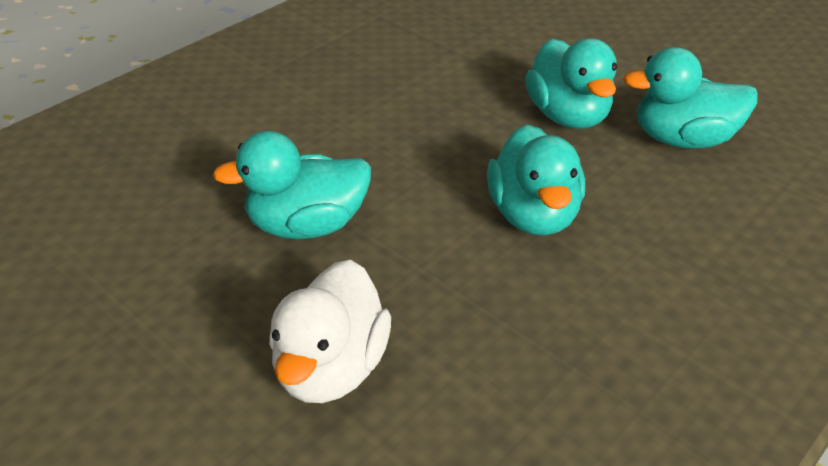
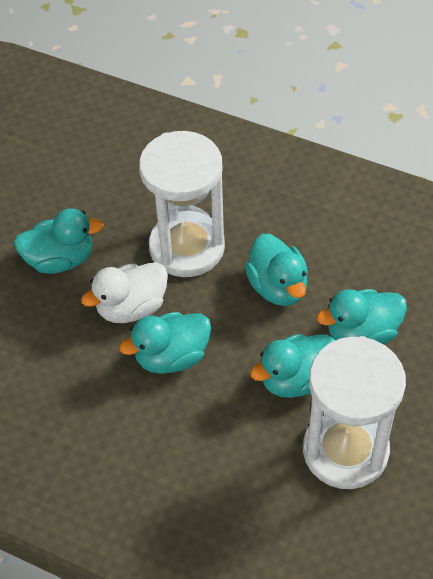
turquoise duck: [213,131,371,239] [487,124,585,236] [525,38,617,129] [623,47,758,149] = 4 -> [14,208,104,274] [119,312,211,374] [245,234,308,306] [250,334,336,398] [317,289,407,344] = 5
white hourglass: none = 0 -> [139,131,225,277] [303,336,406,489] = 2

